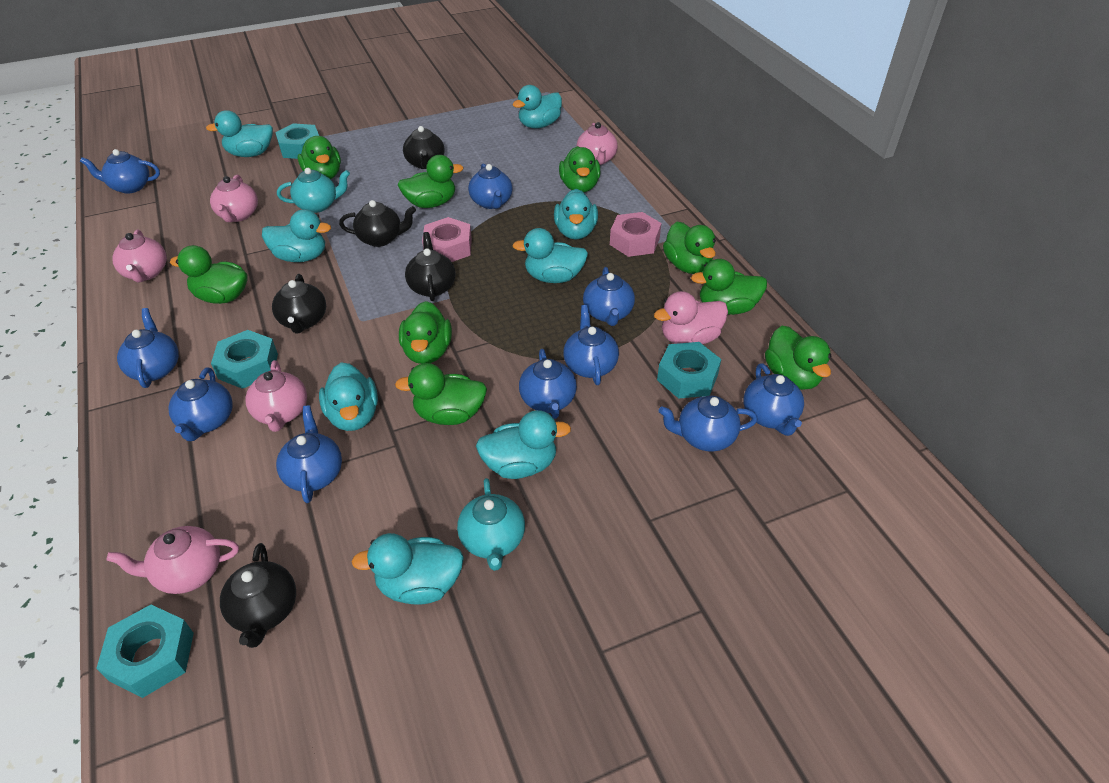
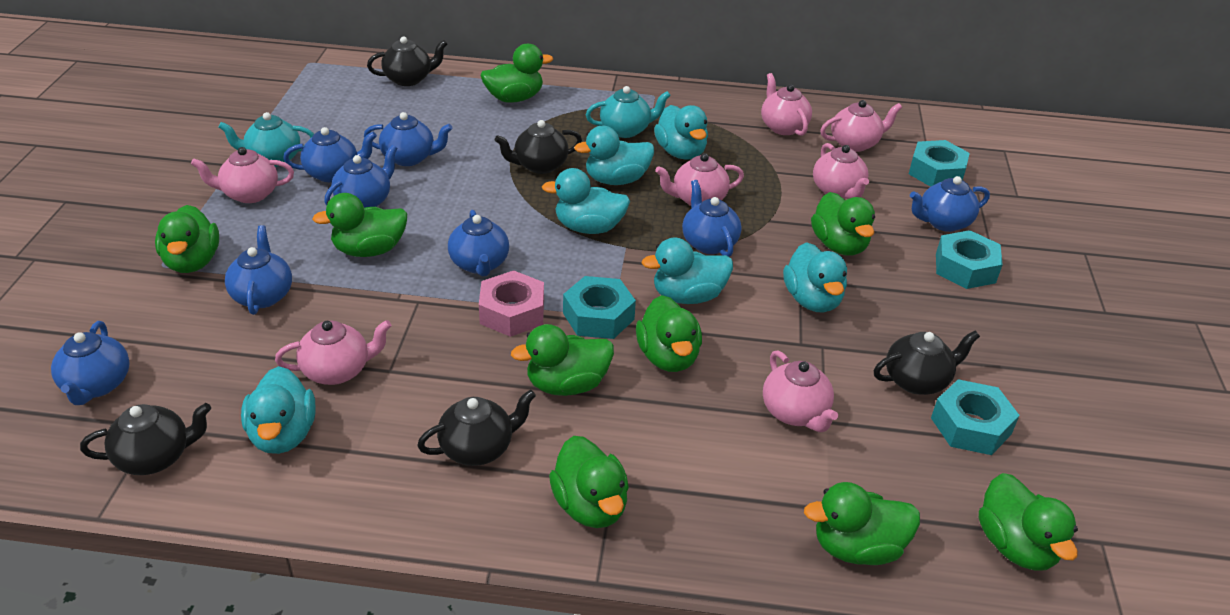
blue teapot: [80,149,160,194] [117,308,179,388] [168,368,233,441] [276,405,342,503] [468,163,513,209] [519,349,577,419] [563,305,619,385] [583,267,635,326] [658,395,758,452] [743,363,804,436] = 10 -> [51,321,130,405] [225,225,292,315] [283,127,377,182] [324,145,398,208] [364,112,453,166] [448,210,509,276] [682,180,742,257] [910,176,990,232] = 8
pink duck: [654,291,728,344] = 1 -> none = 0
pink nut: [422,217,472,262] [610,212,661,257] = 2 -> [479,270,544,337] = 1
pink teapot: [106,526,239,594] [112,229,167,283] [210,175,258,222] [245,360,307,432] [577,122,618,165] = 5 -> [191,147,294,203] [275,320,392,385] [655,153,744,206] [761,73,812,136] [763,350,838,432] [813,143,869,199] [820,100,902,152] = 7
turquoise duck: [206,110,273,157] [262,209,331,262] [319,362,378,431] [351,533,464,605] [476,410,571,479] [512,85,562,128] [512,228,588,283] [554,189,598,239] = 8 -> [241,366,316,454] [542,168,630,234] [574,126,654,185] [642,238,733,304] [654,105,708,160] [783,242,847,312] = 6

